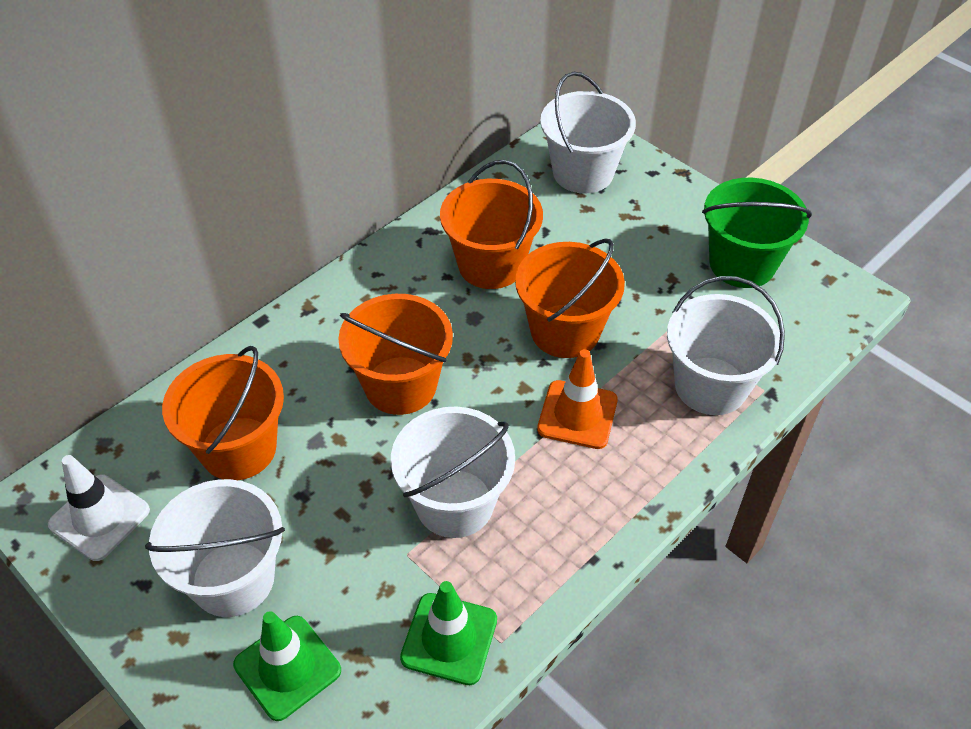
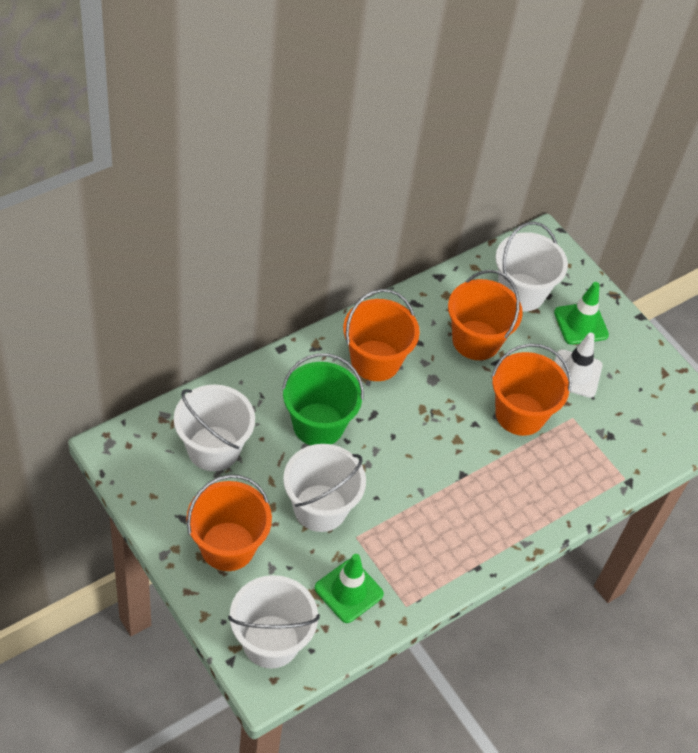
orange traffic cone: [537,349,618,449] = 1 -> none = 0

